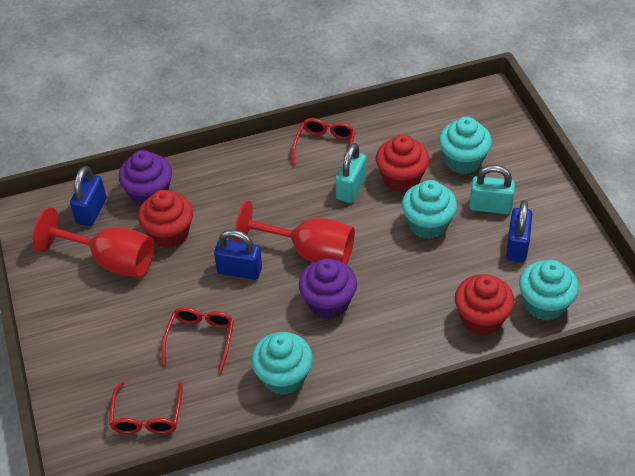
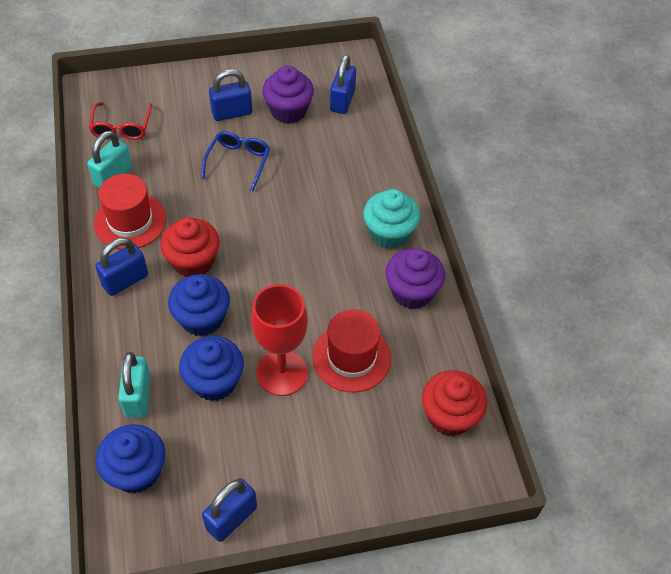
blue cupcake: none = 0 -> [96,424,165,494] [168,274,230,337] [179,336,244,401] = 3
blue glasses: none = 0 -> [201,131,270,192] = 1
blue padlock: [70,166,106,226] [214,230,262,280] [506,200,532,262] = 3 -> [95,238,148,296] [202,478,257,542] [209,69,252,121] [330,54,356,114] = 4
red cupcake: [138,190,193,248] [376,134,429,192] [455,274,515,335] = 3 -> [160,217,220,277] [422,370,487,436] = 2
red glasses: [109,382,183,434] [162,307,234,373] [292,118,356,165] = 3 -> [89,102,152,140] = 1
red goblet: [33,207,154,278] [234,200,355,264] = 2 -> [251,284,308,396] = 1
red hat: none = 0 -> [94,174,167,249] [312,309,391,392] = 2
turquoise cupcake: [251,332,313,395] [402,180,457,239] [439,117,492,174] [519,260,579,321] = 4 -> [363,189,420,249] = 1

